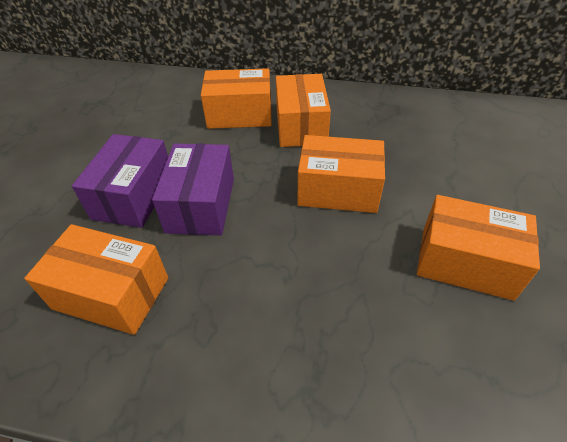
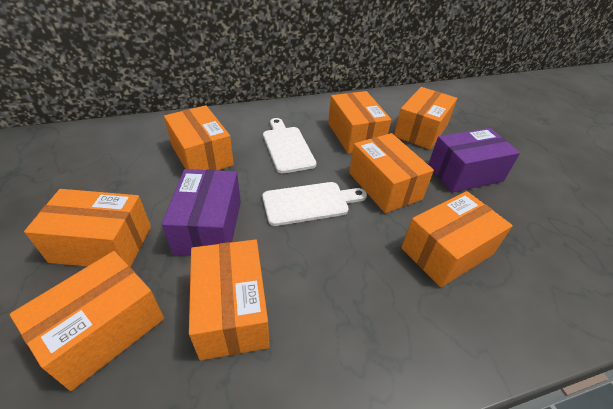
orange box: [24,224,168,335] [201,68,272,129] [276,74,331,147] [298,135,385,213] [417,195,540,301] = 5 -> [10,251,164,391] [24,189,151,267] [164,105,234,171] [189,239,270,360] [328,91,391,154] [349,133,434,213] [394,87,457,150] [401,191,513,287] = 8
white cutting board: none = 0 -> [262,182,367,226] [263,118,316,173] = 2

